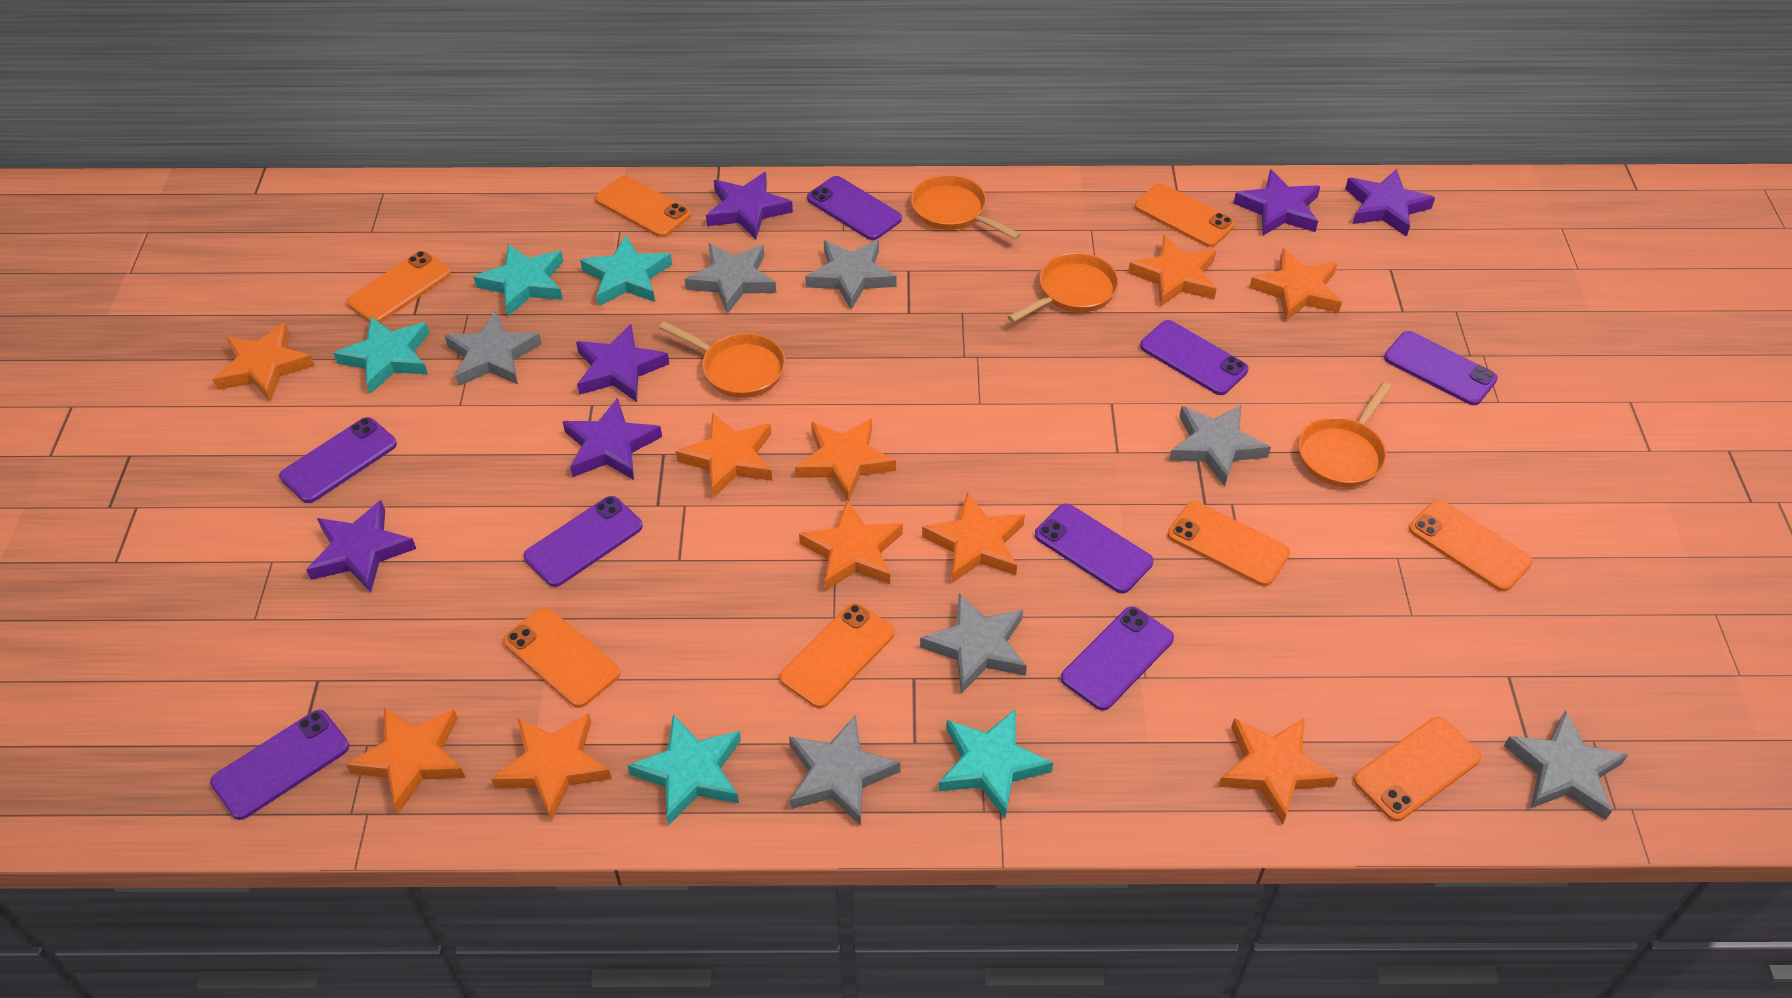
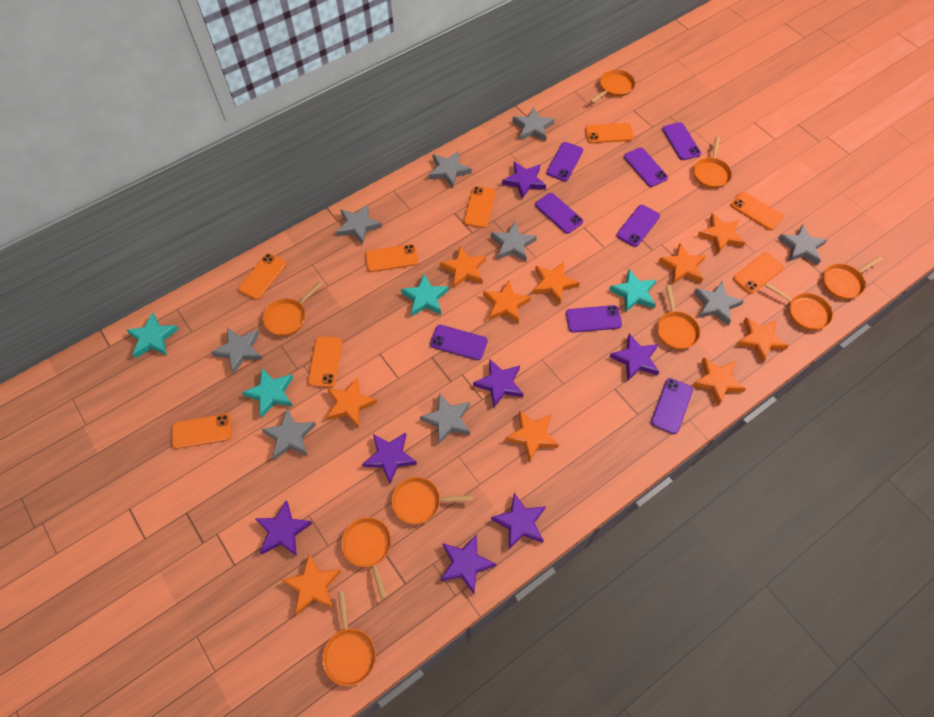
grey star: [445,311,542,386] [685,243,776,314] [789,715,900,826] [805,240,897,309] [920,593,1027,694] [1169,404,1271,487] [1504,710,1628,820] = 7 -> [211,327,263,373] [261,408,316,460] [336,204,382,245] [420,393,470,444] [428,151,472,188] [491,222,537,262] [512,108,555,142] [694,281,744,326] [778,224,827,265] = 9
orange pan: [659,321,785,398] [911,175,1021,240] [1007,253,1119,323] [1298,382,1392,487] = 4 -> [263,282,322,336] [322,591,376,686] [341,517,391,600] [392,477,473,524] [590,69,635,103] [657,285,700,350] [693,137,732,188] [765,283,833,330] [823,256,883,300] = 9
purple star: [306,500,416,592] [563,398,662,480] [576,324,669,402] [706,172,793,239] [1233,169,1320,236] [1345,169,1435,237] = 6 -> [255,500,312,556] [362,432,417,484] [440,534,496,594] [473,359,523,407] [491,493,546,549] [502,162,546,199] [610,334,659,381] = 7
turquoise star: [333,317,429,394] [474,244,563,316] [580,235,672,306] [627,714,741,825] [939,709,1053,818] = 5 -> [126,313,179,358] [242,369,293,417] [401,274,449,317] [609,269,656,312] = 4

